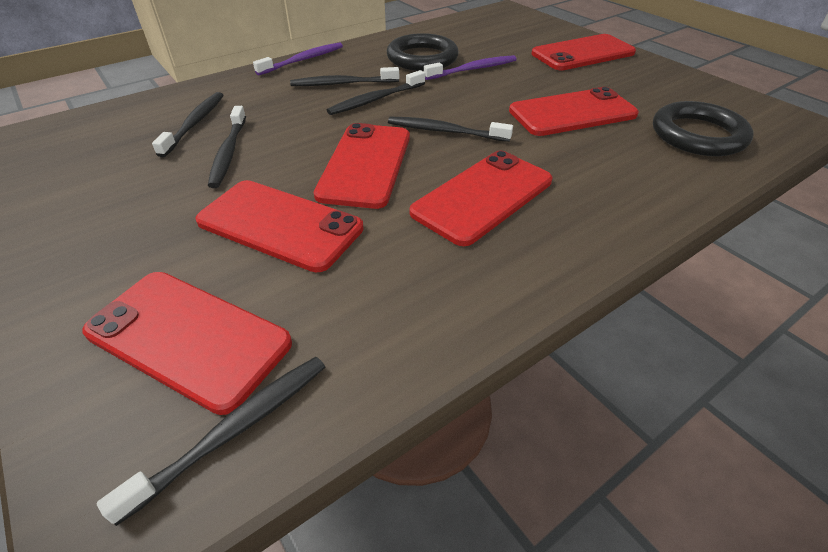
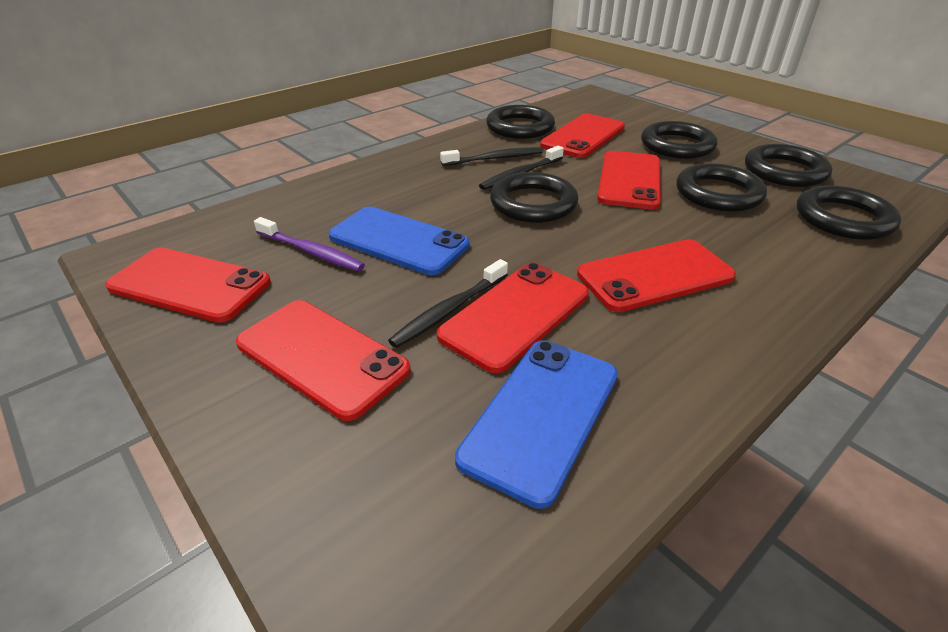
black ring: [387,33,459,71] [653,101,753,156] = 2 -> [486,105,555,139] [490,172,578,223] [641,121,717,159] [676,163,767,212] [745,144,832,187] [797,185,901,240] = 6
black toothbrush: [97,357,325,526] [152,92,223,157] [208,106,246,188] [290,67,399,86] [327,70,425,115] [388,117,513,142] = 6 -> [388,259,508,348] [440,147,543,166] [479,146,564,190] = 3
blue phone: none = 0 -> [329,207,470,275] [455,340,618,509] = 2
purple toothbrush: [253,42,343,76] [424,55,517,80] = 2 -> [254,217,365,271] = 1

